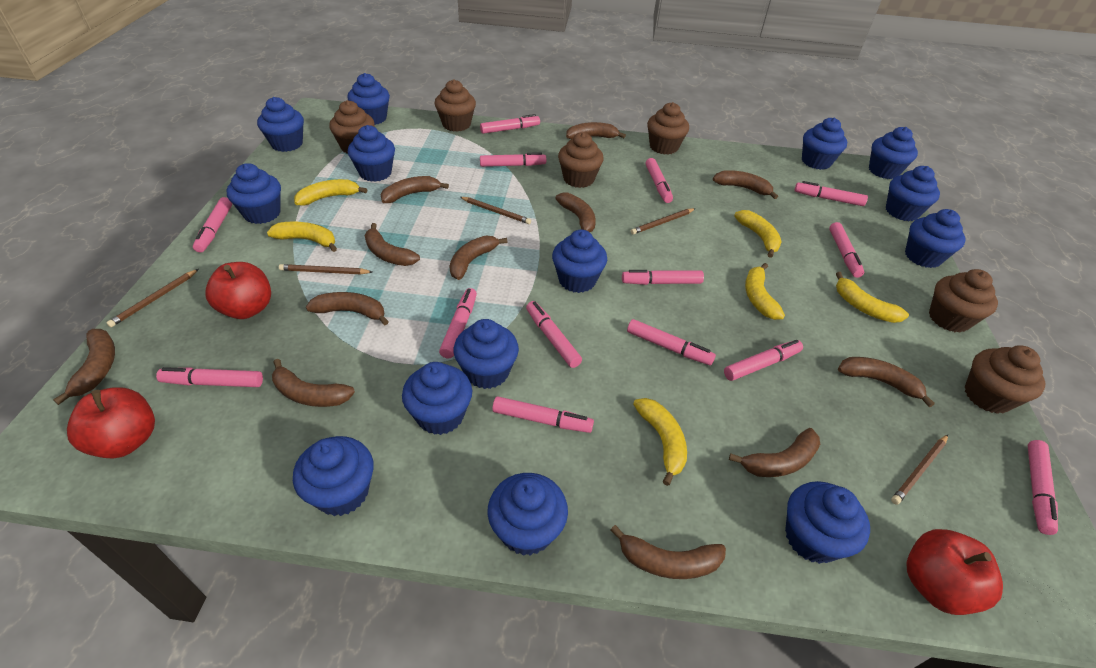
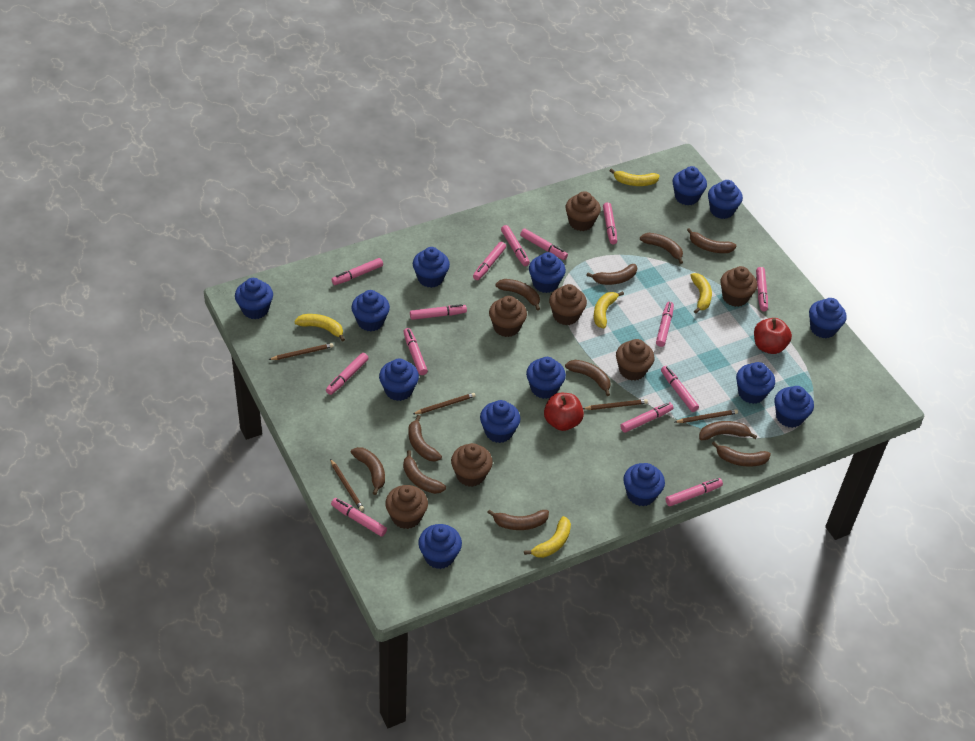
brown banana: [53,329,115,405] [272,359,355,407] [306,292,389,325] [365,223,420,266] [381,176,449,203] [449,236,508,280] [555,193,596,232] [566,122,626,139] [611,525,726,579] [713,170,778,199] [729,428,820,477] [838,357,935,407] = 12 -> [350,447,385,495] [403,450,446,494] [408,415,442,461] [487,509,549,530] [495,279,540,311] [565,360,611,396] [586,264,637,285] [640,233,683,264] [687,228,736,253] [699,421,757,440] [712,441,771,467] = 11
brown cupcake: [329,100,375,154] [434,79,476,132] [558,132,604,188] [647,102,689,155] [929,269,998,333] [965,345,1045,414] = 6 -> [385,485,428,529] [451,443,493,487] [489,296,527,337] [549,284,587,325] [565,191,601,231] [616,339,655,381] [720,266,757,307] = 7
red apple: [67,387,155,458] [205,262,271,319] [907,529,1003,615] = 3 -> [544,393,584,431] [754,318,792,354] = 2
yellow banana: [267,221,337,252] [294,179,367,206] [633,398,687,486] [734,210,781,258] [745,263,785,320] [836,272,909,323] = 6 -> [294,314,345,342] [524,516,571,558] [594,291,624,328] [610,168,660,186] [690,273,712,314] = 5

